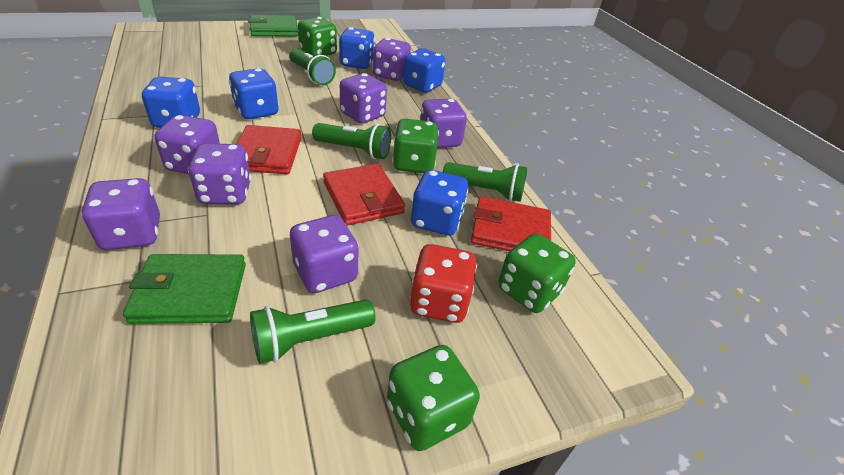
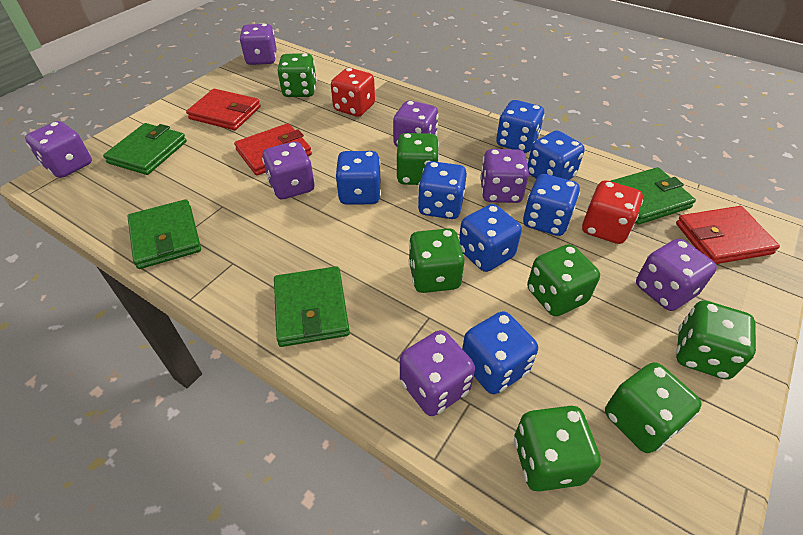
blue dice: [142,77,200,128] [229,68,279,119] [339,27,375,69] [403,48,445,93] [411,170,469,236] = 5 -> [335,151,381,205] [418,161,467,219] [459,204,522,272] [462,311,538,394] [496,100,545,153] [523,174,580,236] [527,130,585,180] = 7
green dice: [298,17,337,57] [387,345,480,451] [392,119,439,173] [498,233,576,313] = 4 -> [277,53,317,97] [396,133,439,185] [408,228,465,293] [514,406,601,491] [527,244,600,316] [605,362,702,453] [676,301,756,380] = 7
green flashlight: [250,299,376,364] [289,48,336,85] [312,123,391,159] [443,162,527,202] = 4 -> none = 0
green wallet: [123,254,246,324] [248,15,298,37] = 2 -> [103,123,187,175] [127,199,201,269] [274,266,350,347] [611,167,696,224] = 4
red dice: [410,244,477,323] = 1 -> [331,68,375,117] [582,180,643,244] = 2

